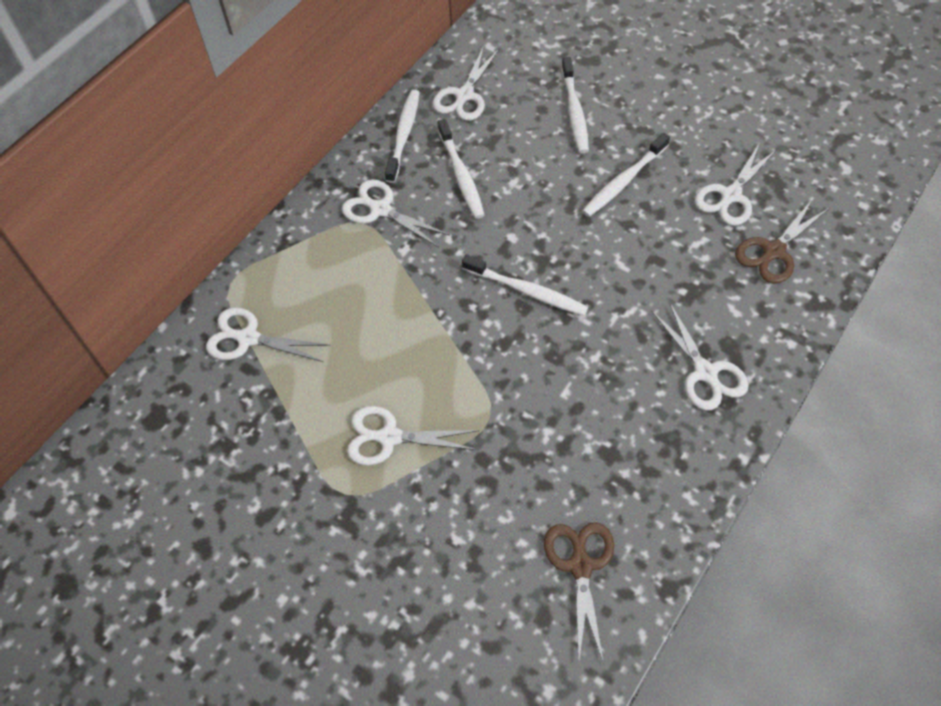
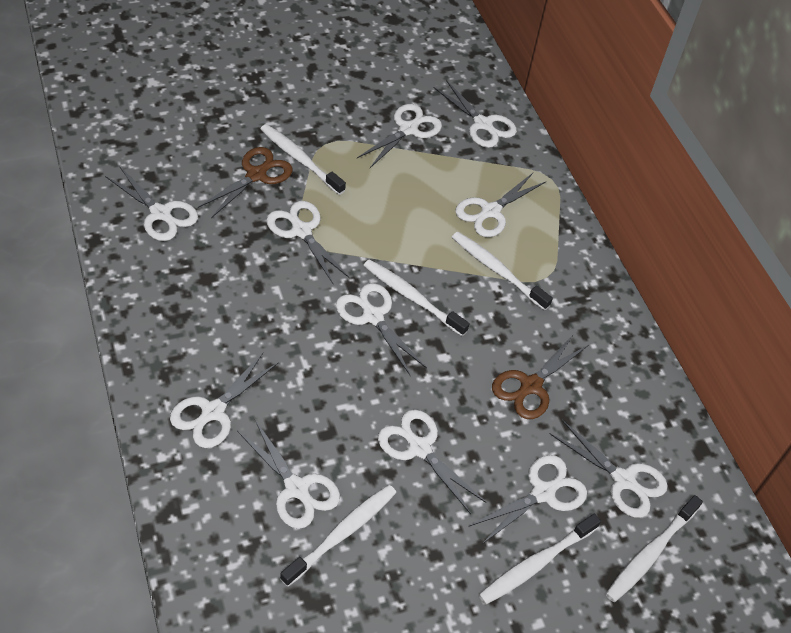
white scissors: [206,307,331,362] [342,179,450,248] [347,406,479,466] [432,46,500,121] [651,302,749,411] [695,144,777,226] = 6 -> [105,166,198,241] [170,353,279,448] [237,420,340,529] [266,201,350,283] [336,283,427,376] [357,104,442,168] [378,409,486,514] [434,80,517,148] [455,173,546,237] [468,455,587,544] [549,420,668,518] = 11
white toothbrush: [385,90,420,183] [437,119,485,219] [462,254,588,316] [561,57,589,153] [582,133,670,217] = 5 -> [261,124,346,195] [280,485,396,587] [363,259,469,336] [452,232,553,311] [479,514,601,605] [606,495,703,602] = 6

